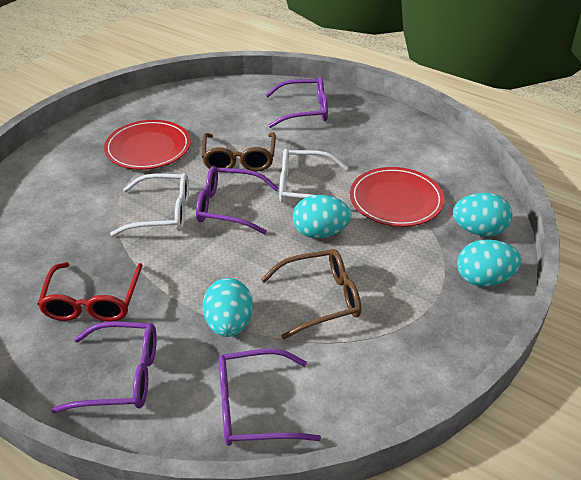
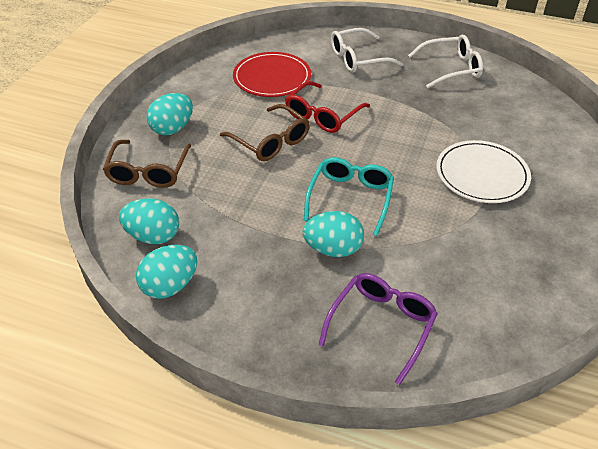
purple glasses: [51,321,157,413] [196,166,279,234] [219,349,321,446] [266,77,328,128] = 4 -> [318,273,438,385] = 1
red plate: [104,120,191,170] [350,167,444,227] = 2 -> [233,52,311,97] = 1
turquoise glasses: none = 0 -> [304,157,394,236] = 1
white plate: none = 0 -> [436,140,531,203] = 1

